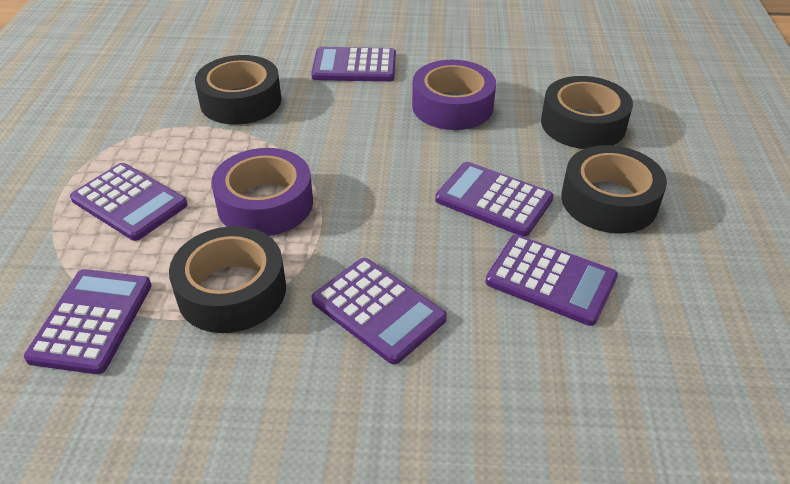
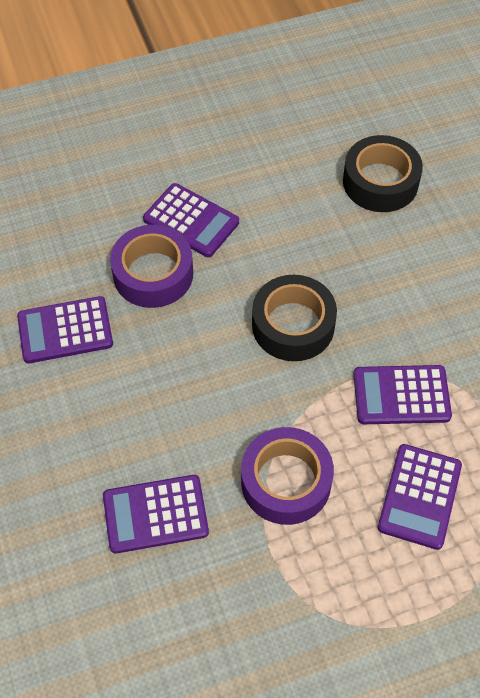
black tape: [169,226,286,333] [195,55,282,124] [541,76,633,149] [561,145,667,233] = 4 -> [252,275,337,361] [343,135,423,212] = 2
purple calculator: [24,269,152,374] [70,163,188,241] [311,47,396,82] [312,258,447,364] [435,162,554,237] [486,235,618,326] = 6 -> [17,296,113,363] [103,475,209,554] [143,183,239,257] [353,365,452,424] [378,444,462,550] = 5

